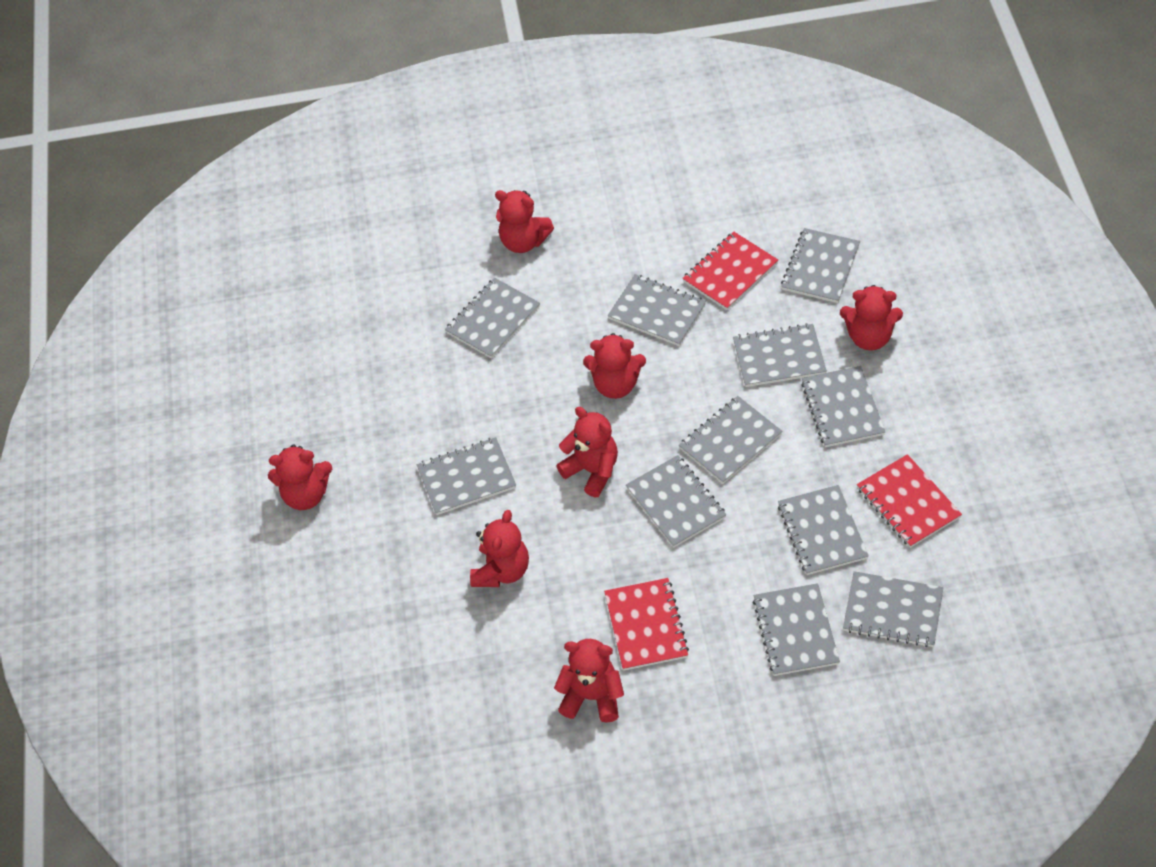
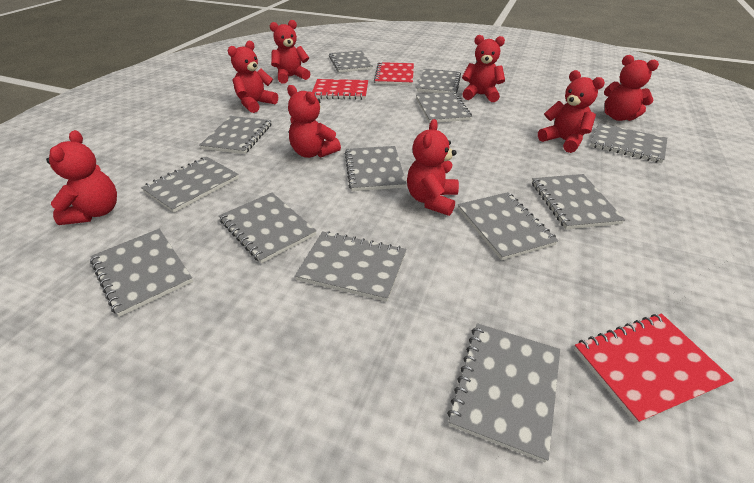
grey notebook: [417,437,516,515] [445,278,540,358] [608,274,706,346] [626,455,727,548] [679,396,782,484] [733,323,827,387] [753,583,840,676] [778,485,869,575] [781,228,860,303] [801,366,885,447] [843,571,943,647] = 11 -> [90,229,193,317] [141,157,239,213] [199,116,272,154] [219,193,316,263] [295,231,406,302] [329,50,373,73] [345,146,407,191] [416,92,472,123] [417,69,461,93] [447,323,560,462] [458,192,558,260] [532,174,625,229] [590,123,667,163] = 13
red teddy bear: [268,444,332,510] [470,510,529,587] [495,190,554,253] [554,639,624,723] [557,407,618,497] [583,333,646,399] [840,285,903,350] = 7 -> [46,130,117,225] [228,41,278,113] [270,20,310,84] [287,85,341,158] [407,119,459,216] [462,35,505,102] [538,70,605,153] [604,55,659,121] = 8

